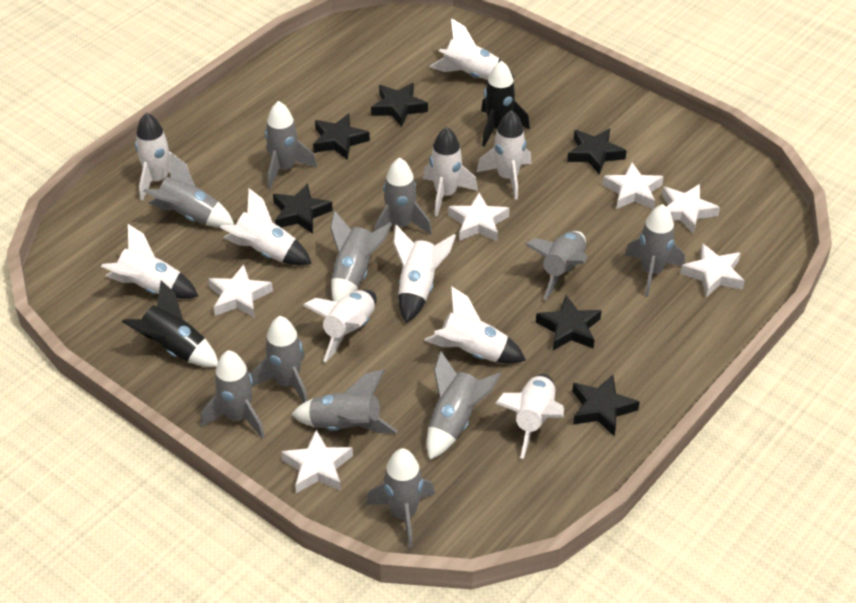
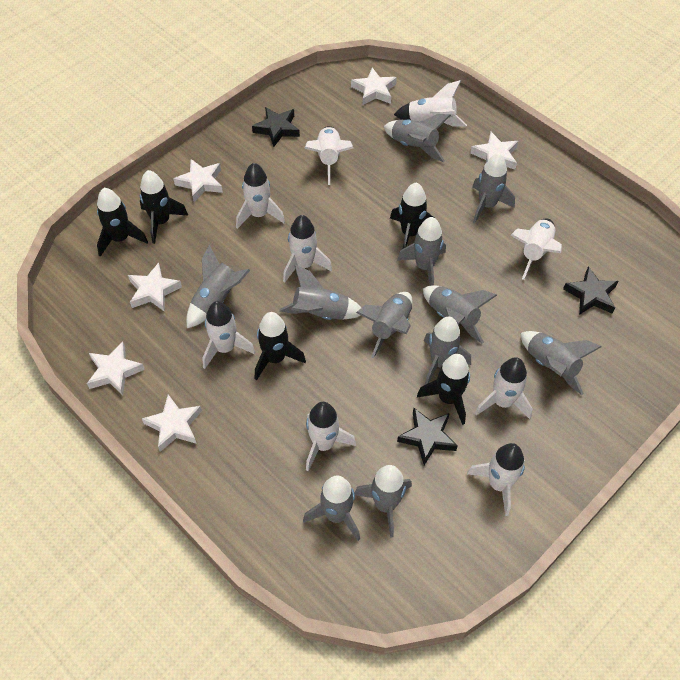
black rocket: [122,280,218,367] [481,61,530,147] = 2 -> [97,188,148,257] [140,170,188,244] [255,312,306,380] [390,182,436,248] [417,354,470,425] = 5
black star: [273,183,333,234] [313,113,370,160] [371,83,428,127] [536,295,602,350] [567,128,627,175] [572,375,640,436] = 6 -> [252,107,300,147] [397,408,458,465] [563,267,618,315] = 3
white rocket: [101,224,198,299] [135,112,188,201] [220,188,312,265] [303,290,377,362] [393,225,456,323] [423,127,478,217] [424,286,526,364] [429,18,515,80] [477,110,532,200] [496,374,564,459] = 10 -> [202,301,255,369] [236,163,285,229] [283,215,332,283] [304,126,353,185] [306,402,356,471] [394,80,467,127] [467,443,525,516] [475,357,533,419] [510,218,562,280] = 9

